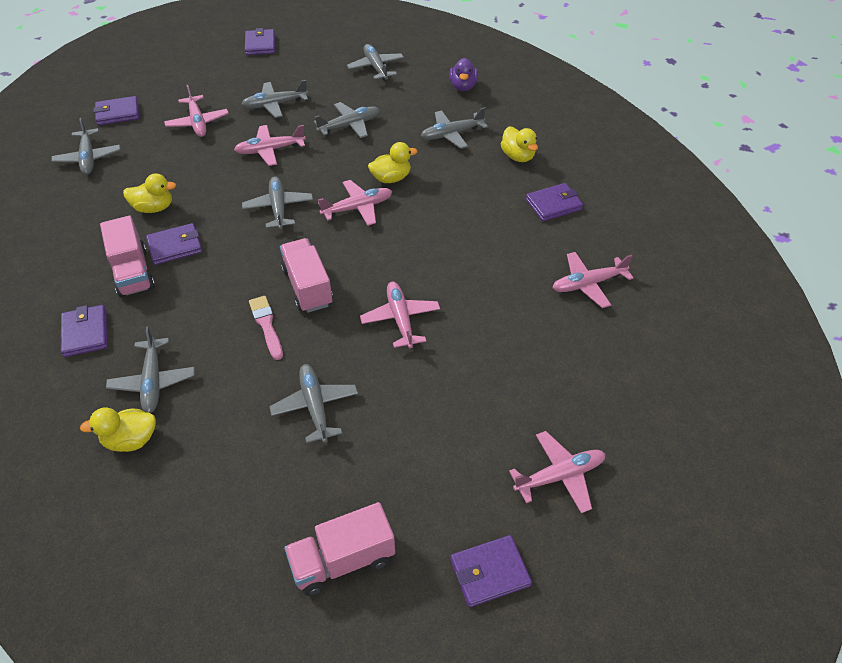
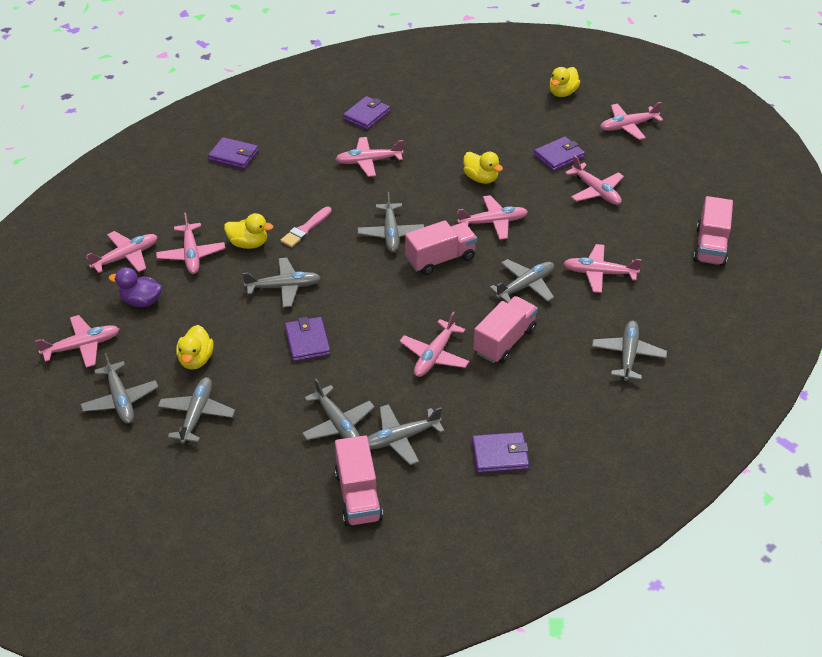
pink plane: [164,85,229,137] [234,125,306,166] [318,180,392,226] [360,282,440,349] [509,431,605,513] [552,252,633,308] = 6 -> [35,315,119,368] [86,231,158,273] [156,212,225,274] [336,137,403,177] [399,311,469,377] [457,195,528,240] [563,244,642,293] [565,155,624,205] [600,102,663,140] = 9
pink truck: [100,216,155,298] [280,238,333,313] [284,502,395,596] = 3 -> [335,435,383,526] [405,220,477,275] [473,296,538,364] [693,196,733,267] = 4
purple wallet: [61,305,108,357] [93,96,139,125] [146,223,202,265] [245,28,275,55] [450,535,532,607] [526,183,583,221] = 6 -> [208,137,258,169] [285,317,330,361] [343,96,390,130] [472,432,529,473] [534,137,585,171] = 5

